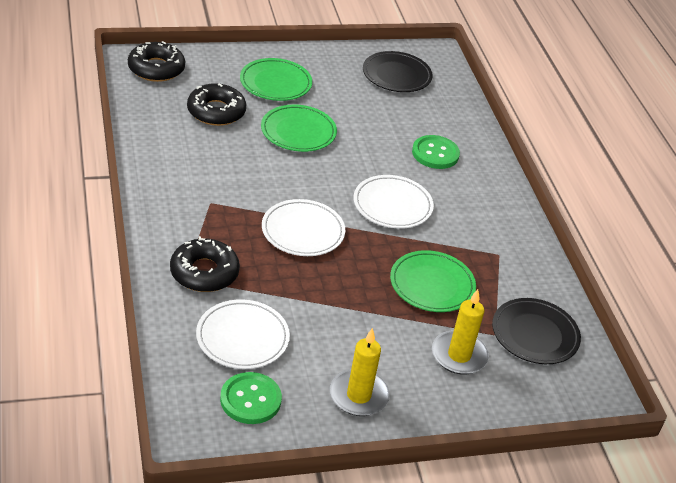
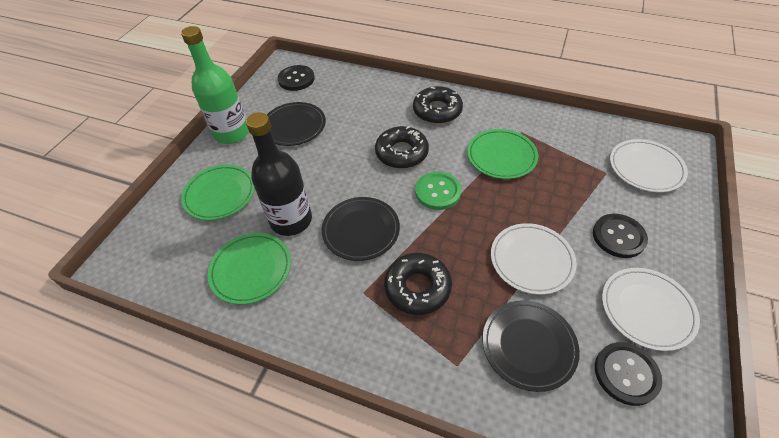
black bottle: none = 0 -> [246,112,312,236] = 1
black button: none = 0 -> [278,65,315,91] [593,214,648,258] [595,342,662,406] = 3
black plate: [363,51,433,92] [492,298,581,364] = 2 -> [267,102,326,146] [322,197,400,261] [482,300,580,392] = 3
green bottle: none = 0 -> [181,26,249,144] = 1
green button: [220,372,282,424] [412,135,460,169] = 2 -> [415,172,461,210] = 1
yellow candle: [330,328,390,416] [432,289,489,375] = 2 -> none = 0

